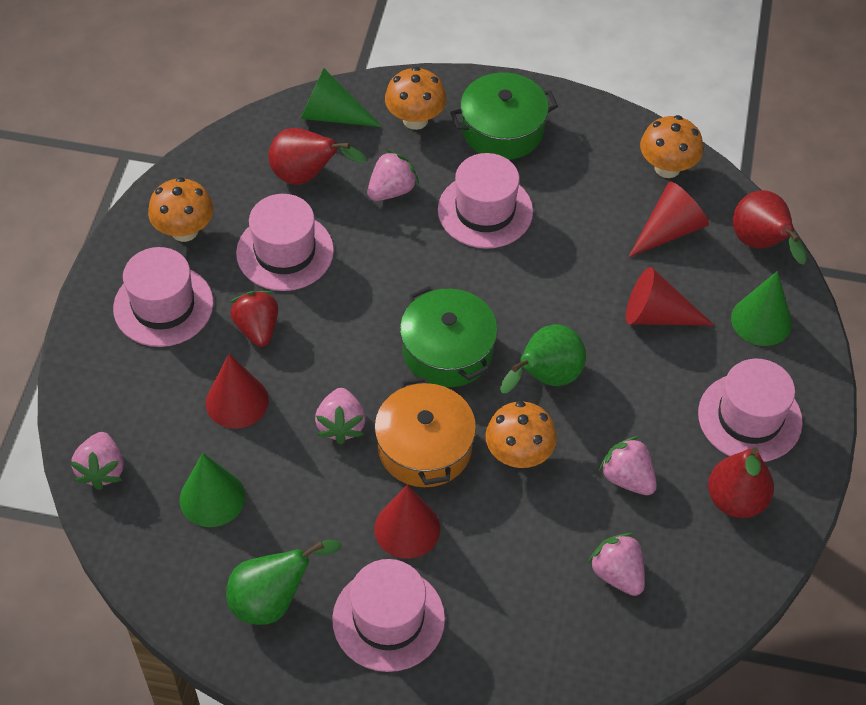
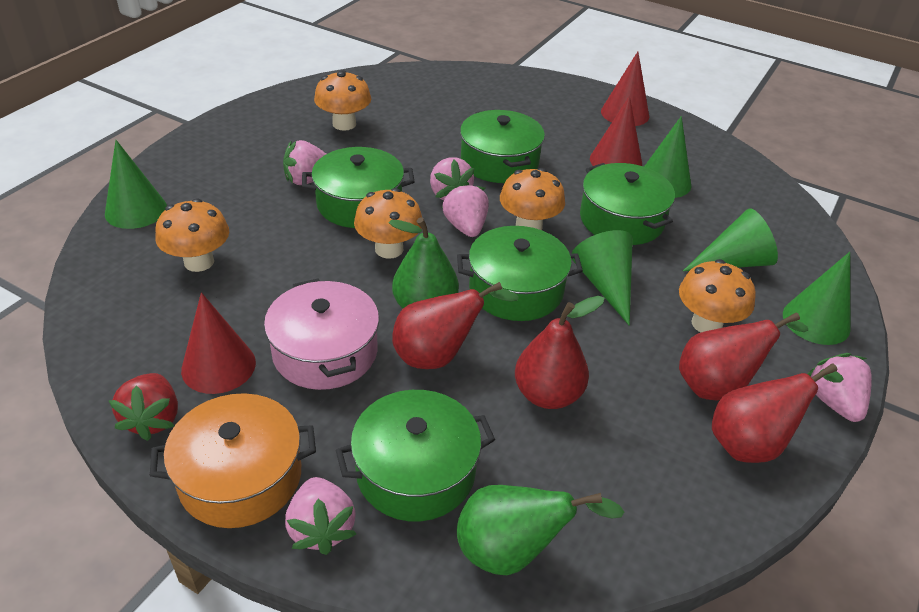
green cone: [180,453,245,527] [300,68,382,127] [731,271,792,346] = 3 -> [105,140,167,229] [571,230,633,326] [644,116,691,198] [683,208,778,271] [783,252,850,345] = 5
green pot: [400,286,498,387] [450,73,558,160] = 2 -> [302,147,415,228] [336,390,495,521] [457,226,583,321] [460,110,545,183] [580,163,675,245] = 5
orange mushroom: [148,177,214,242] [385,67,446,130] [485,401,557,468] [640,115,703,178] = 4 -> [155,198,229,272] [314,70,371,131] [354,188,422,259] [500,168,565,230] [679,259,756,332] = 5
pink hat: [113,247,214,347] [236,194,334,291] [332,559,445,672] [438,153,533,249] [698,359,803,462] = 5 -> none = 0
pink pot: none = 0 -> [264,278,379,390] = 1
red cone: [206,354,269,429] [374,485,440,559] [626,267,715,326] [628,181,709,258] = 4 -> [181,292,256,394] [590,96,642,166] [601,52,649,126] = 3
red pear: [268,128,367,185] [708,447,774,518] [733,190,806,265] = 3 -> [392,282,519,369] [515,296,605,409] [679,313,808,400] [712,363,843,463] = 4

